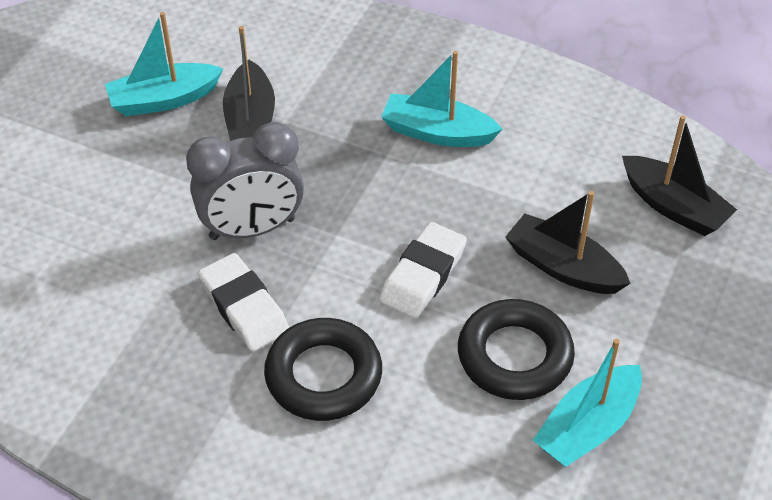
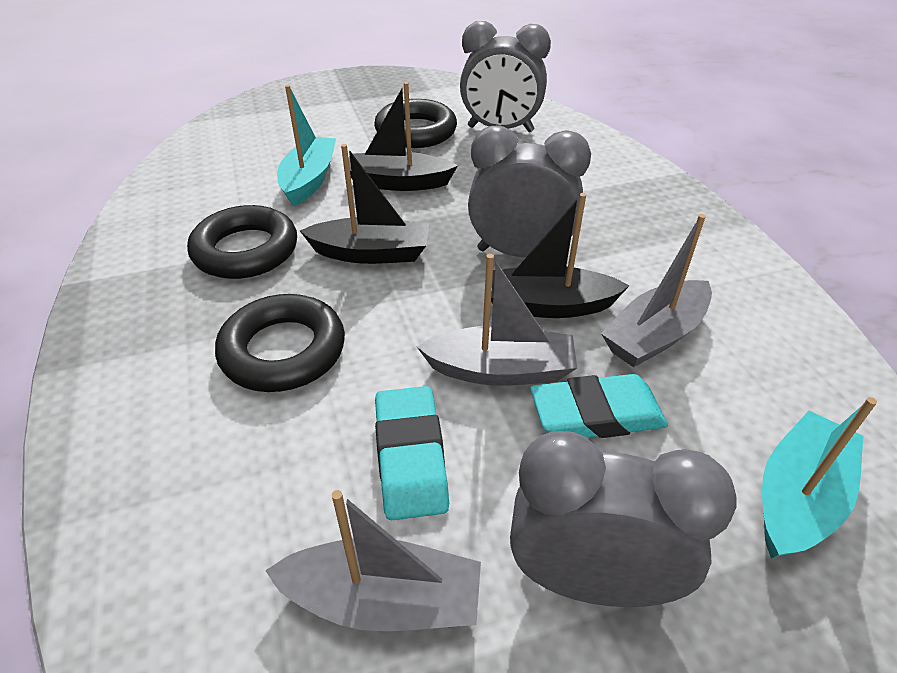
black ring: [264,318,382,421] [458,299,575,400] = 2 -> [187,205,297,279] [215,294,345,392] [374,99,457,148] = 3
grey boat: none = 0 -> [265,490,481,631] [417,254,577,386] [601,214,712,367] = 3
grey clock: [186,122,304,240] = 1 -> [460,21,551,132] [468,125,591,257] [510,431,737,607] = 3
turquoise boat: [105,12,223,116] [381,51,503,147] [533,339,642,467] = 3 -> [277,85,336,207] [762,397,877,559] = 2
turquoise eraser: none = 0 -> [375,386,449,520] [530,374,668,438] = 2
white eraser: [198,253,289,352] [379,222,467,318] = 2 -> none = 0

